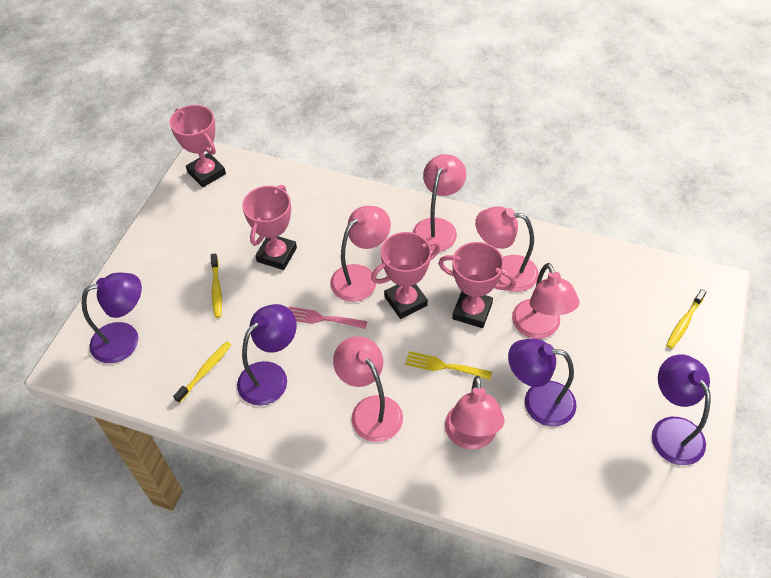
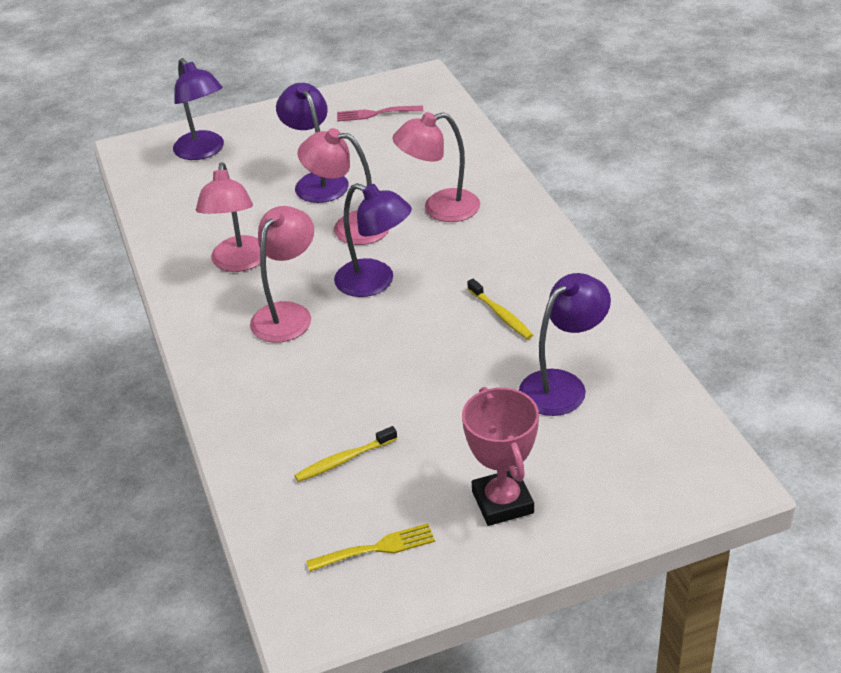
pink lamp: [330,206,391,302] [333,336,403,442] [413,154,466,252] [445,376,504,450] [475,206,539,292] [512,263,580,339] = 6 -> [196,162,267,272] [250,206,314,343] [298,128,389,245] [392,112,480,222] = 4
pink trophy: [170,105,226,187] [242,185,297,270] [371,232,440,319] [438,242,516,328] = 4 -> [462,387,539,526] = 1
yellow toothbrush: [173,341,231,403] [211,253,222,318] [666,289,706,349] = 3 -> [294,426,397,482] [467,279,533,339] = 2

